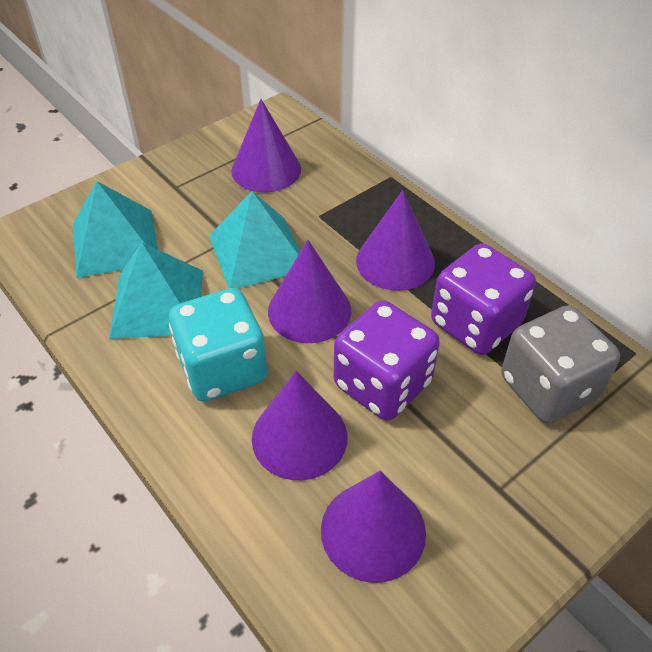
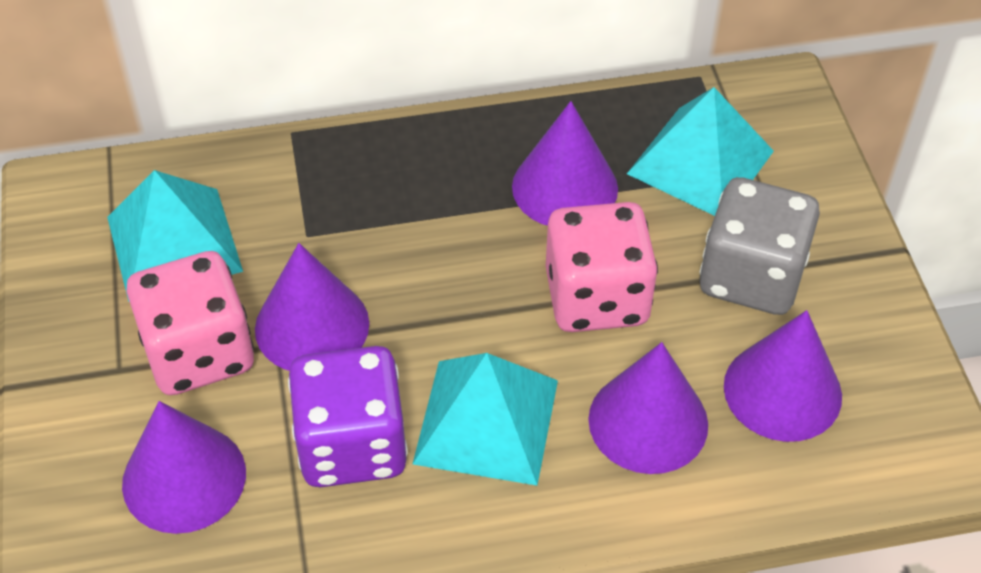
pink dice: none = 0 -> [127,251,254,395] [546,202,658,332] = 2
purple dice: [334,300,440,421] [431,243,536,355] = 2 -> [288,346,408,487] = 1
turquoise dice: [169,288,267,402] = 1 -> none = 0

